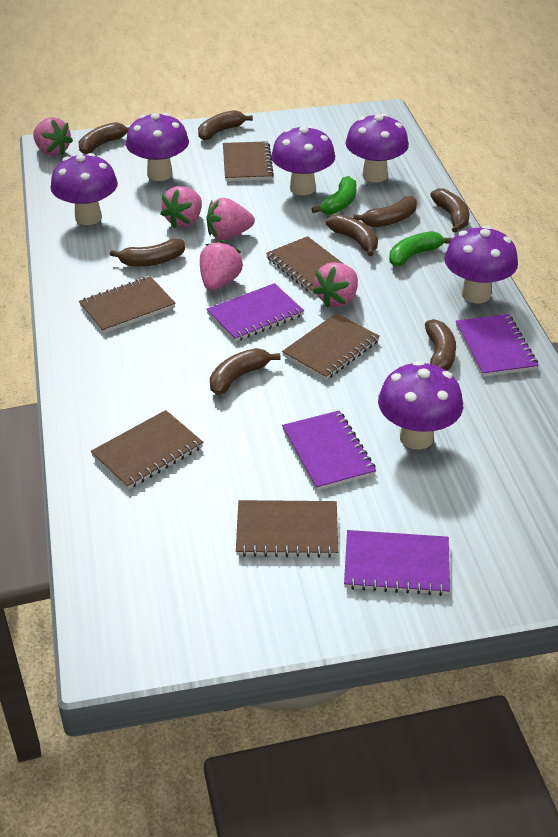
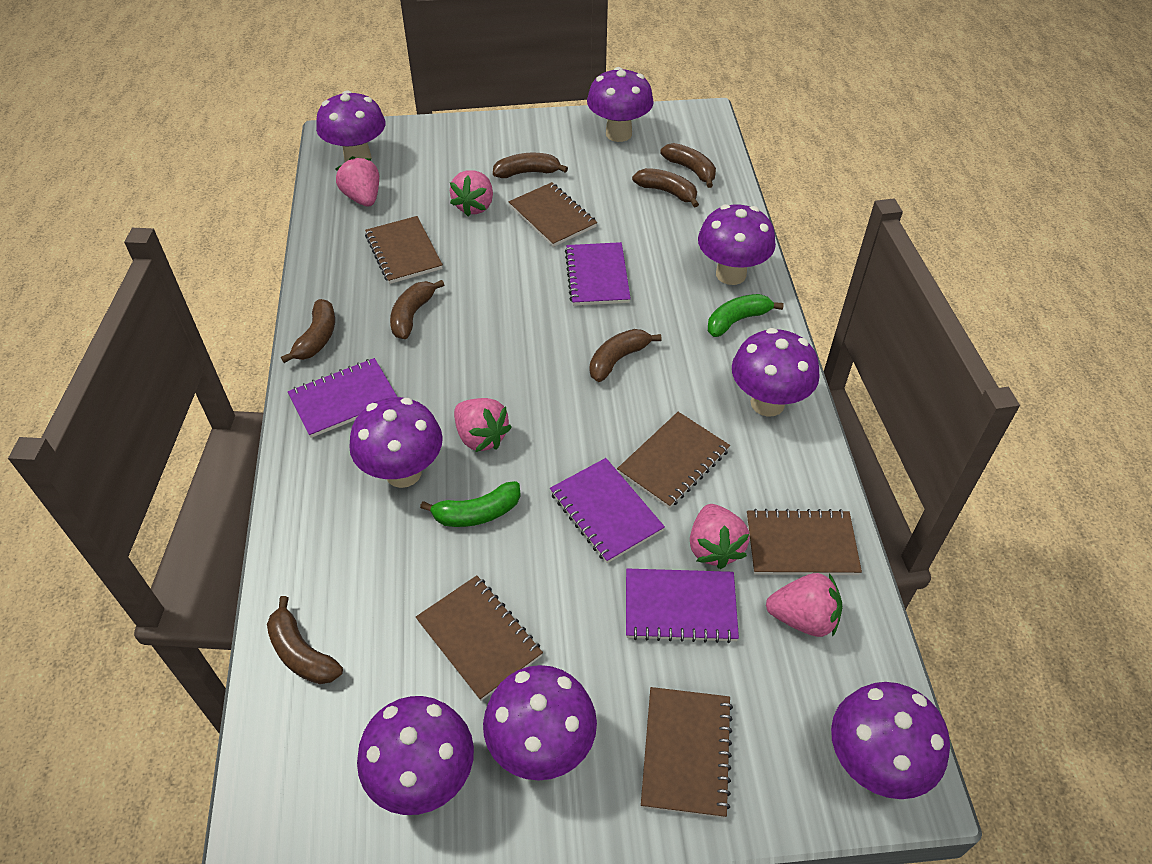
brown banana: [79,122,129,154] [110,239,185,267] [198,110,253,140] [210,348,281,395] [326,214,378,256] [353,196,417,227] [425,319,456,371] [430,188,469,233] = 8 -> [267,596,343,684] [281,299,335,363] [390,280,444,339] [493,153,568,178] [590,329,661,382] [632,168,699,208] [660,143,716,188] = 7
purple mushroom: [51,153,118,225] [126,113,189,181] [271,126,335,195] [346,113,409,182] [378,361,463,450] [444,225,518,303] = 6 -> [316,90,385,162] [349,397,443,488] [357,696,474,815] [483,665,597,781] [587,67,654,142] [698,204,776,285] [732,328,820,417] [831,682,950,799] = 8

